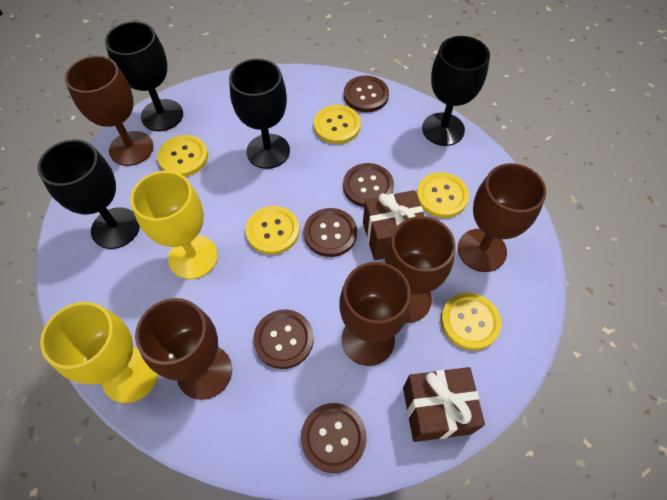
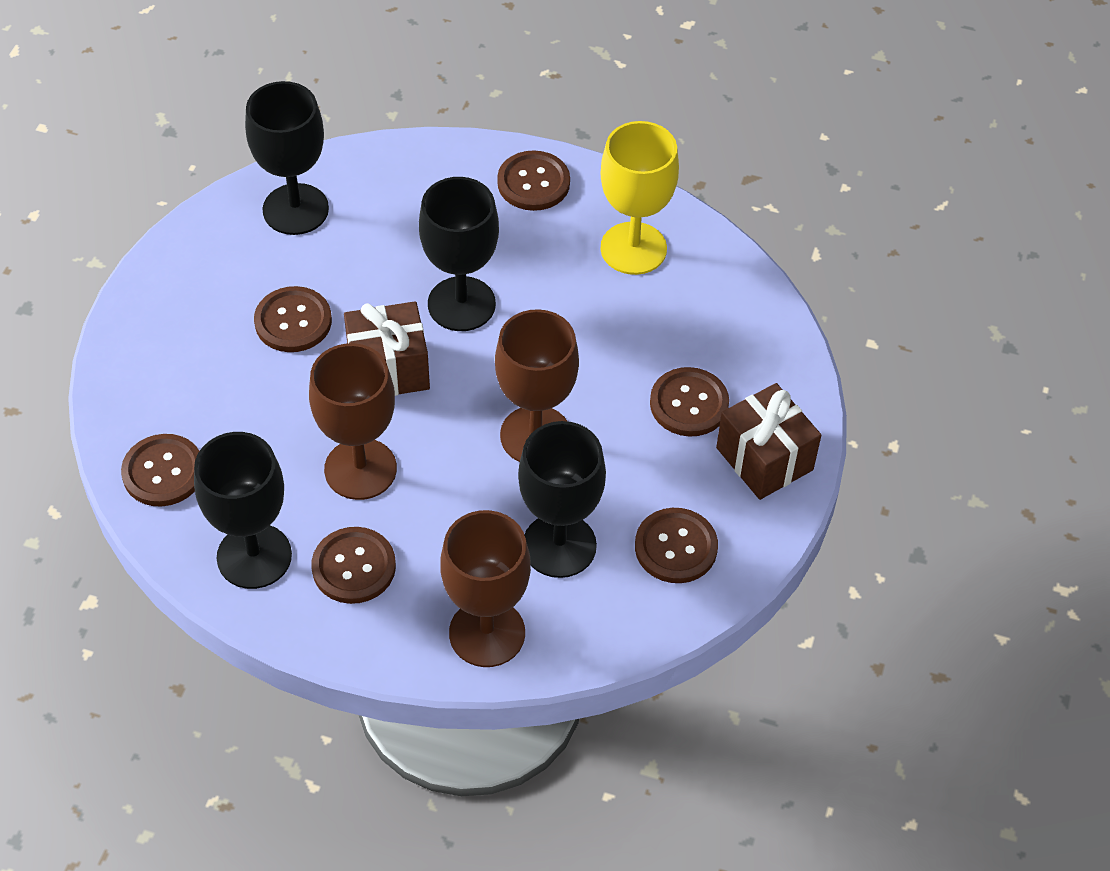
brown button: [253,309,314,369] [301,403,367,473] [304,208,357,257] [343,163,394,207] [344,76,389,112] = 5 -> [121,434,199,507] [254,286,332,352] [312,527,396,604] [497,151,570,211] [635,508,718,583] [650,367,729,437] = 6
brown goblet: [65,56,153,166] [135,298,232,400] [339,262,411,366] [385,216,456,323] [458,163,546,272] = 5 -> [309,343,397,500] [440,510,531,667] [495,309,579,462] = 3
yellow button: [157,135,208,177] [245,206,299,255] [314,105,361,144] [417,172,469,218] [441,293,501,350] = 5 -> none = 0
yellow goblet: [40,302,158,403] [130,171,218,279] = 2 -> [600,121,679,275] = 1

